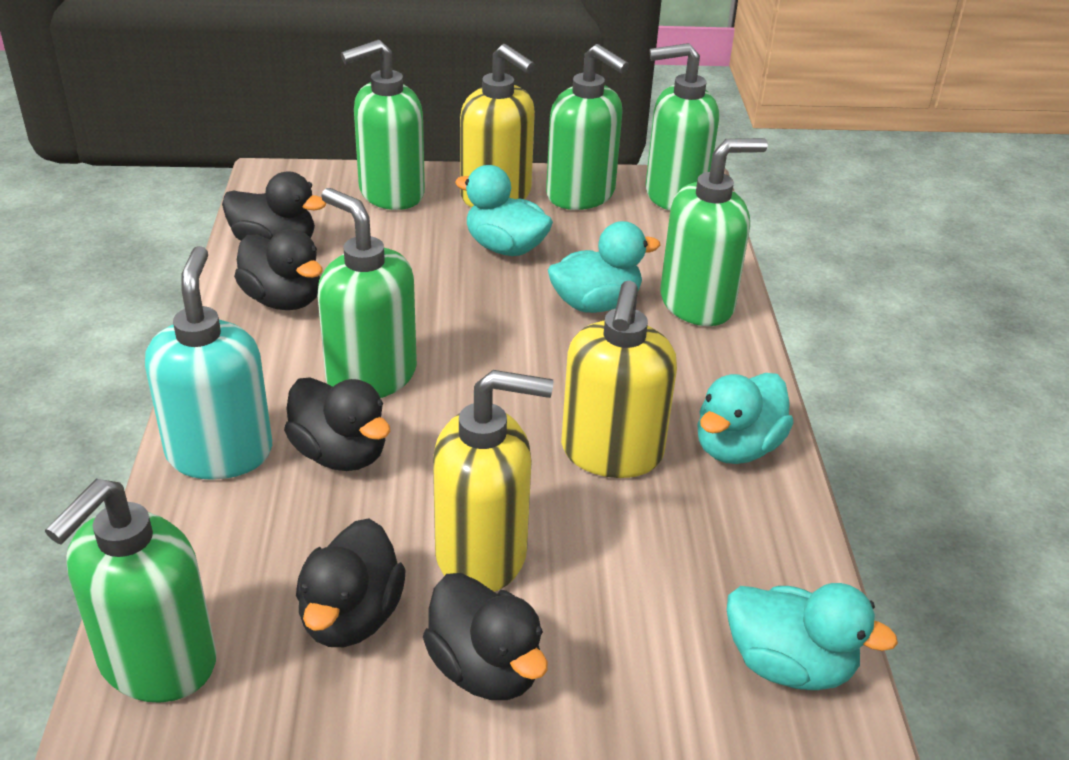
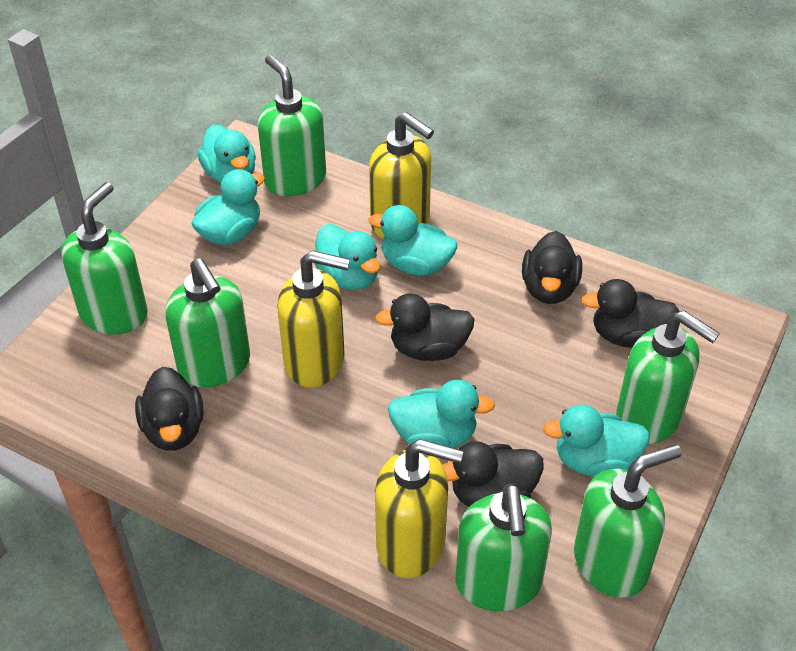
turquoise duck: [455,165,553,256] [548,221,661,313] [698,373,794,464] [727,583,898,690] = 4 -> [192,169,265,245] [198,125,256,183] [314,224,380,290] [368,205,457,276] [388,380,495,448] [543,404,650,476] = 6
turquoise soap dispenser: [145,246,272,480] = 1 -> none = 0

